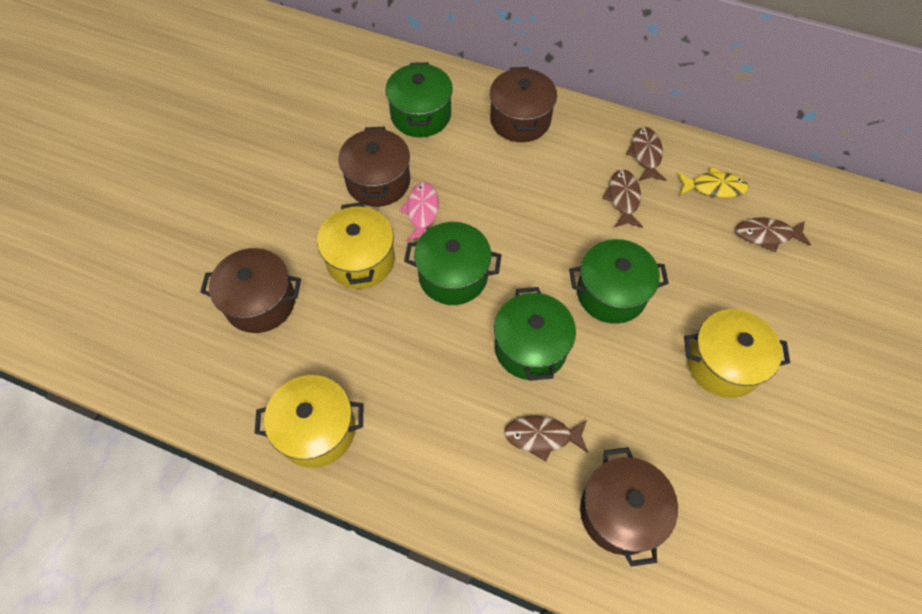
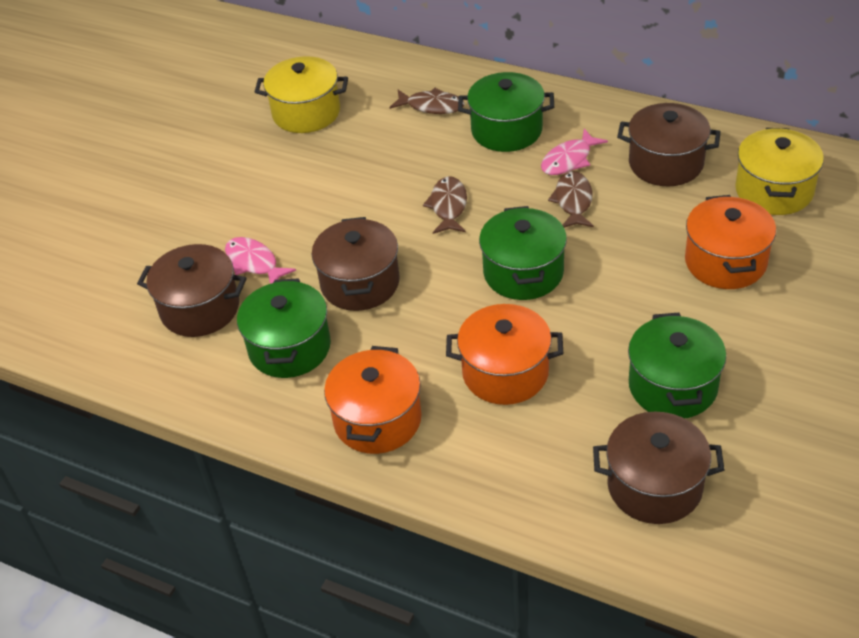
brown fish: [504,416,588,462] [603,169,643,228] [626,127,666,181] [736,217,811,252] = 4 -> [390,88,465,114] [423,176,467,234] [548,171,594,228] = 3
orange pot: none = 0 -> [324,346,422,454] [446,304,563,405] [685,195,776,289] = 3
pink fish: [400,182,439,241] = 1 -> [225,237,296,284] [541,128,608,175] = 2
yellow fish: [677,167,749,198] = 1 -> none = 0
yellow pot: [254,375,363,468] [317,202,395,289] [684,309,790,398] = 3 -> [255,56,348,133] [735,128,824,215] = 2

